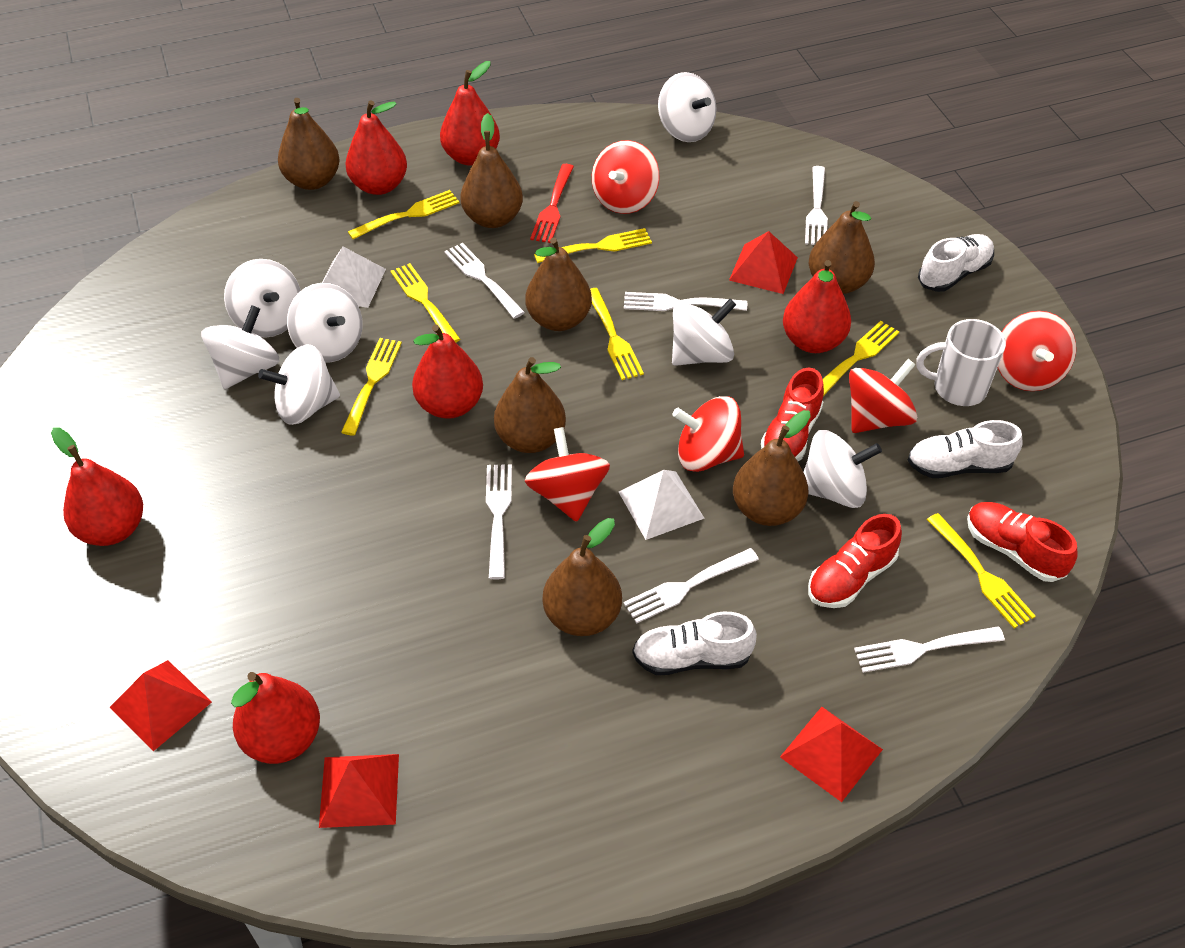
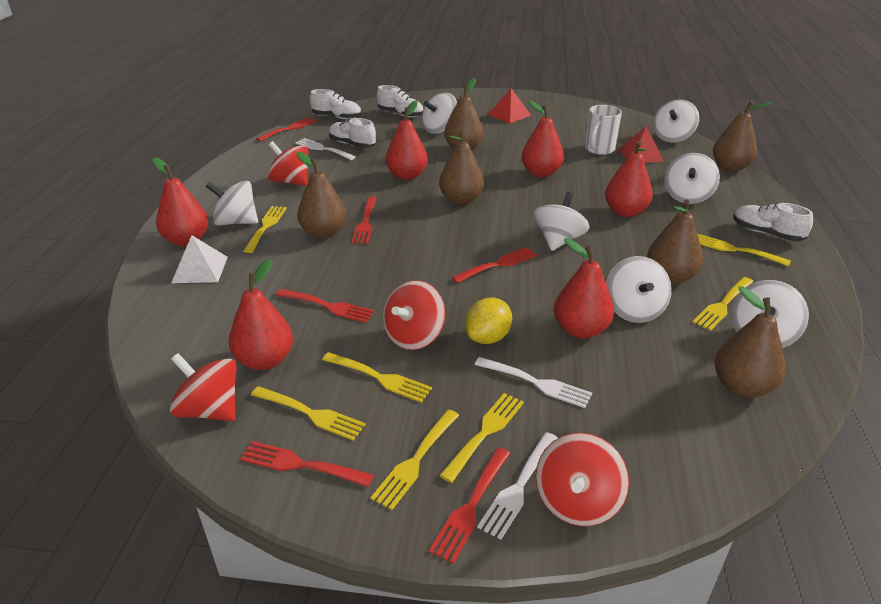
brown pear: [278,98,340,190] [460,113,523,228] [494,357,566,453] [525,237,592,331] [543,518,622,636] [733,410,811,526] [809,201,875,294] = 7 -> [297,152,346,239] [439,130,484,205] [444,78,484,151] [647,200,703,284] [713,101,771,172] [714,286,785,398] = 6
red fork: [530,164,574,243] = 1 -> [240,441,374,487] [256,117,317,142] [276,289,375,323] [351,197,377,244] [429,447,510,564] [452,247,537,283] = 6
red pyramid: [109,660,212,751] [319,754,399,828] [729,231,798,294] [780,707,883,802] = 4 -> [488,88,531,123] [618,126,664,163] = 2
red shoe: [761,368,824,461] [808,514,902,608] [967,502,1078,582] = 3 -> none = 0
red spinning top: [525,427,610,522] [592,140,659,214] [672,396,744,472] [849,359,917,433] [998,311,1076,391] = 5 -> [170,353,237,421] [268,141,309,186] [383,281,445,350] [536,433,629,526] = 4
white fork: [444,243,525,319] [486,464,512,579] [623,548,759,623] [624,292,747,311] [805,166,828,245] [854,626,1005,673] = 6 -> [295,138,356,160] [475,357,592,408] [477,432,558,540] = 3
white pyramid: [322,247,386,308] [619,470,704,540] = 2 -> [171,235,228,283] = 1
white shoe: [632,612,757,675] [907,420,1023,478] [918,234,994,292] = 3 -> [310,89,361,120] [329,118,376,148] [377,85,424,118] [733,203,813,241] = 4
yellow lemon: none = 0 -> [465,298,512,344] = 1

